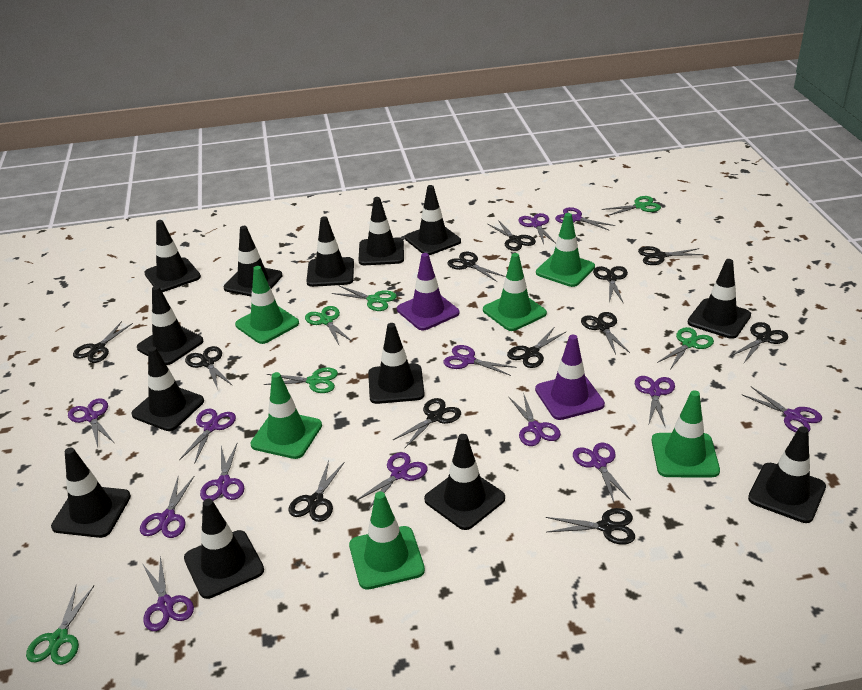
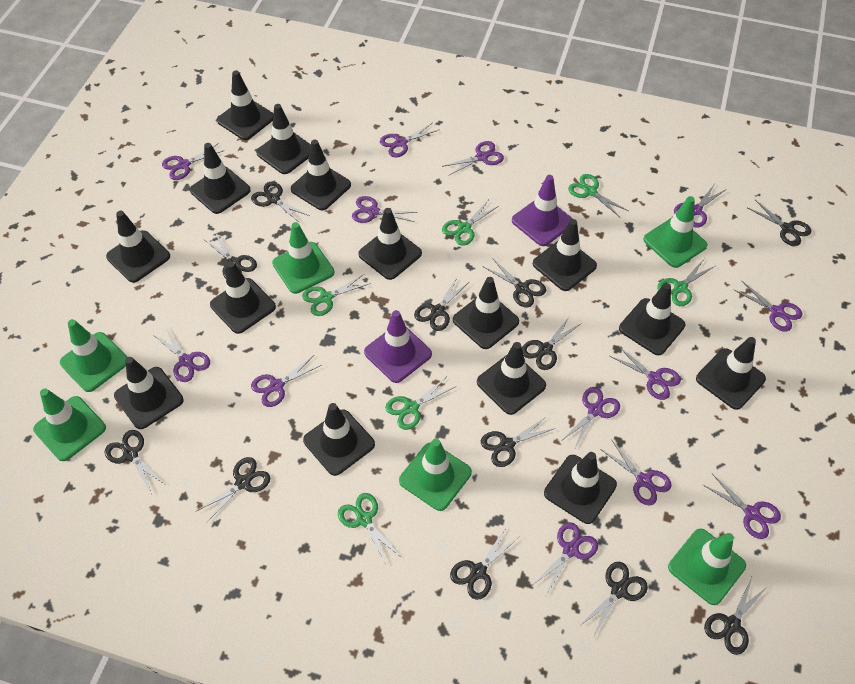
black traffic cone: [51,447,131,538] [131,347,204,431] [137,286,203,365] [144,220,201,292] [184,499,264,599] [223,226,283,296] [307,216,354,287] [359,197,404,265] [368,323,425,404] [405,185,461,255] [424,434,505,530] [688,259,751,339] [748,426,826,523] = 13 -> [106,211,170,283] [114,357,184,429] [190,143,251,214] [210,261,276,334] [217,70,273,140] [256,104,311,174] [291,140,351,210] [303,403,375,476] [358,208,422,280] [453,277,519,349] [477,342,546,415] [533,219,597,291] [544,452,617,524] [619,283,685,355] [696,337,766,410] = 15

